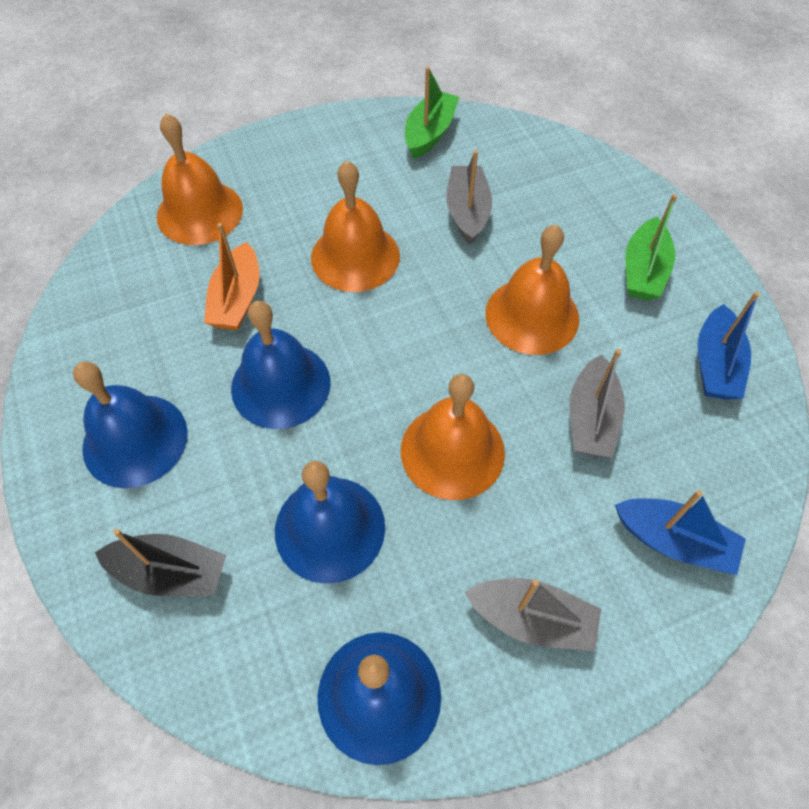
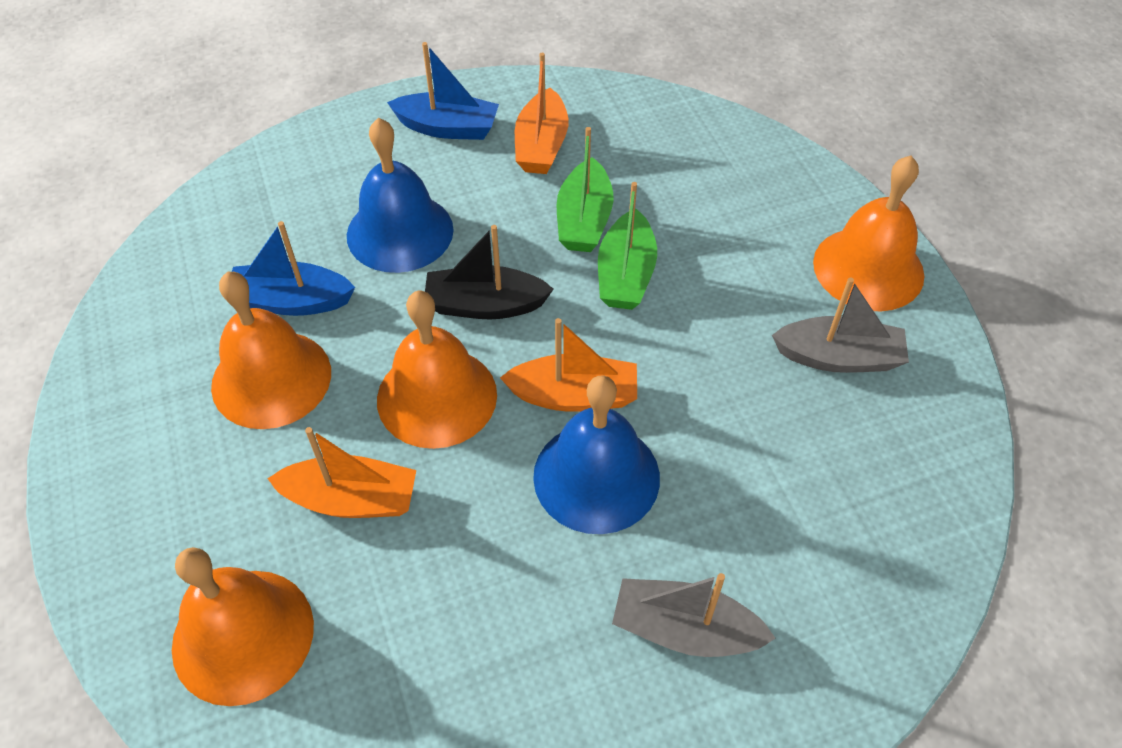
blue bell: [73,361,188,488] [231,301,331,429] [275,461,385,584] [318,632,441,765] = 4 -> [347,118,454,273] [533,375,660,534] = 2
grey boat: [446,150,493,245] [464,578,601,651] [569,349,625,458] = 3 -> [612,573,776,657] [772,277,909,373] = 2
orange boat: [204,223,260,330] = 1 -> [268,427,416,518] [500,318,637,412] [515,53,568,174] = 3

